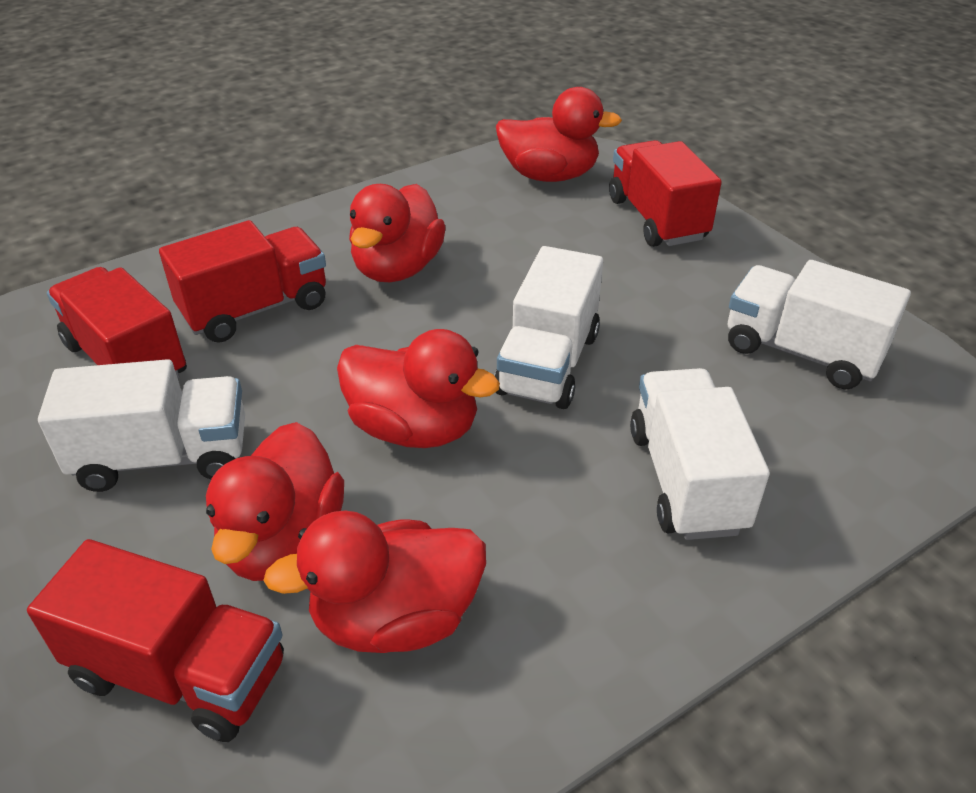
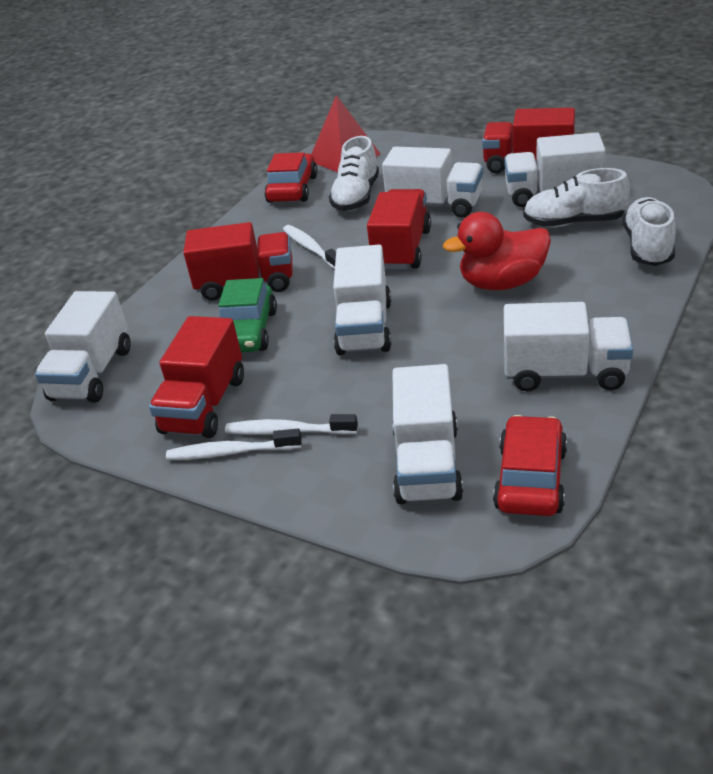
green car: none = 0 -> [218,278,277,352] = 1
red car: none = 0 -> [264,152,318,203] [493,415,567,516] = 2
red duck: [206,422,344,581] [263,510,486,653] [337,329,500,448] [349,184,446,282] [496,87,622,182] = 5 -> [443,212,551,290] = 1
red pyramid: none = 0 -> [312,95,381,172] = 1
white shoe: none = 0 -> [329,136,379,211] [523,168,630,227] [622,197,676,266] = 3
white toothbrush: none = 0 -> [166,429,302,460] [225,414,358,435] [283,225,336,269] = 3
white truck: [38,359,245,492] [494,246,603,409] [630,368,770,540] [728,260,911,389] = 4 -> [35,291,131,403] [333,245,392,355] [382,147,483,218] [392,364,463,504] [504,132,606,207] [504,302,633,391] = 6

